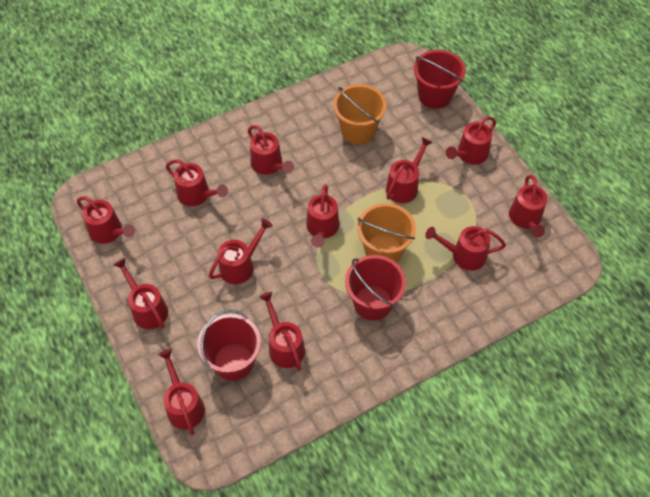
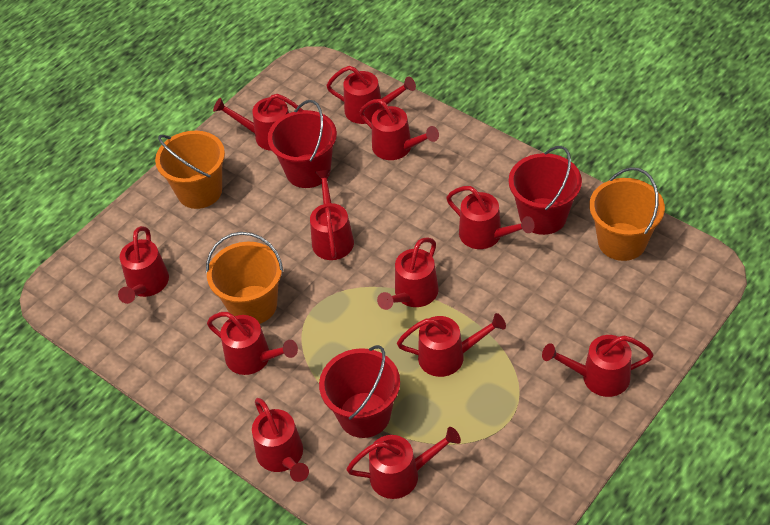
orange bucket: [333,84,387,144] [357,203,416,263] = 2 -> [155,131,225,209] [206,232,283,324] [589,167,665,261] = 3

